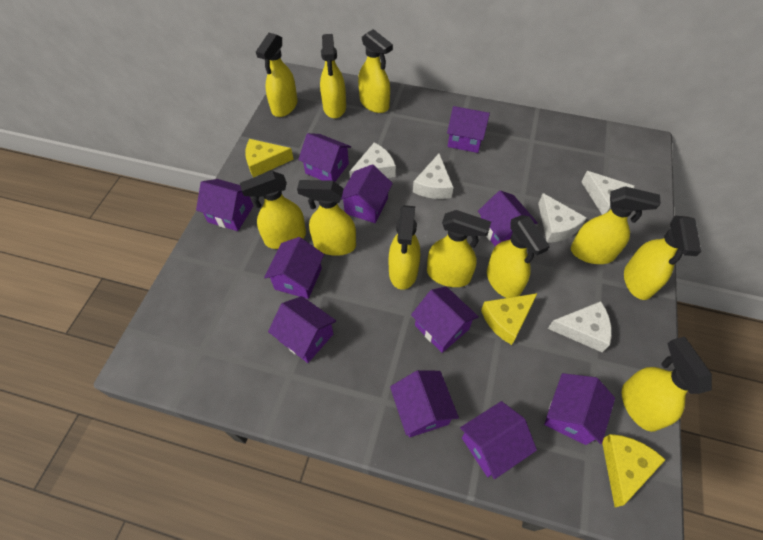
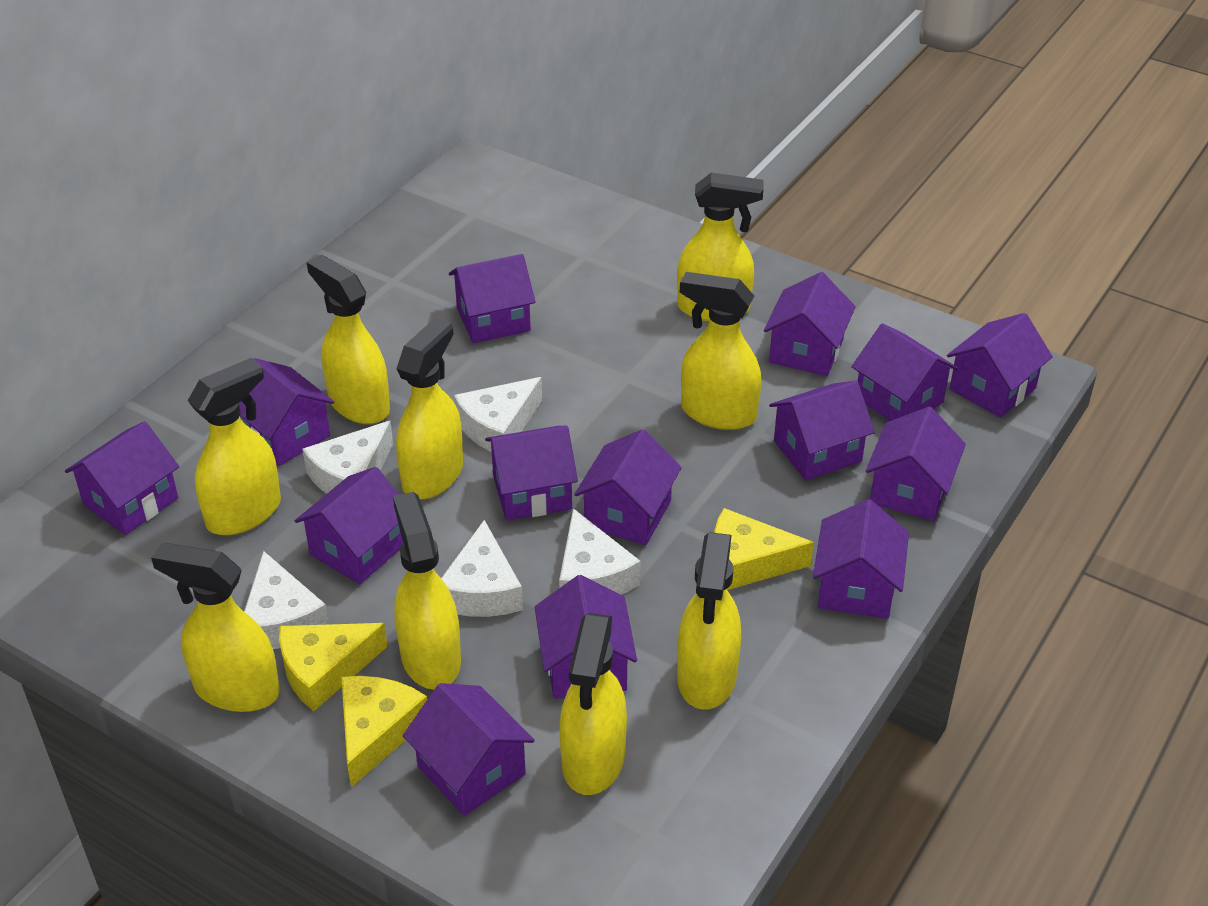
purple house: [196,179,253,231] [264,237,324,299] [268,296,336,363] [298,133,351,182] [341,164,393,223] [390,370,459,438] [411,286,479,353] [447,106,490,153] [460,401,537,479] [478,190,538,246] [544,373,615,445] = 11 -> [65,421,179,535] [239,358,334,466] [295,467,403,584] [403,683,535,816] [449,254,535,343] [485,426,578,521] [535,575,637,699] [574,429,682,545] [764,272,856,376] [769,381,875,481] [813,499,909,619] [851,323,958,421] [866,407,966,521] [947,313,1053,418] = 14
yellow spray bottle: [240,171,306,249] [256,33,297,117] [297,180,356,256] [320,34,346,118] [358,29,393,113] [389,205,420,290] [427,210,491,287] [487,215,550,298] [571,186,661,264] [622,337,712,432] [624,216,701,300] = 11 -> [151,542,280,712] [188,358,281,535] [307,255,390,424] [393,492,461,690] [396,318,463,499] [559,613,627,795] [677,172,764,321] [677,532,741,709] [680,272,761,430] = 9

